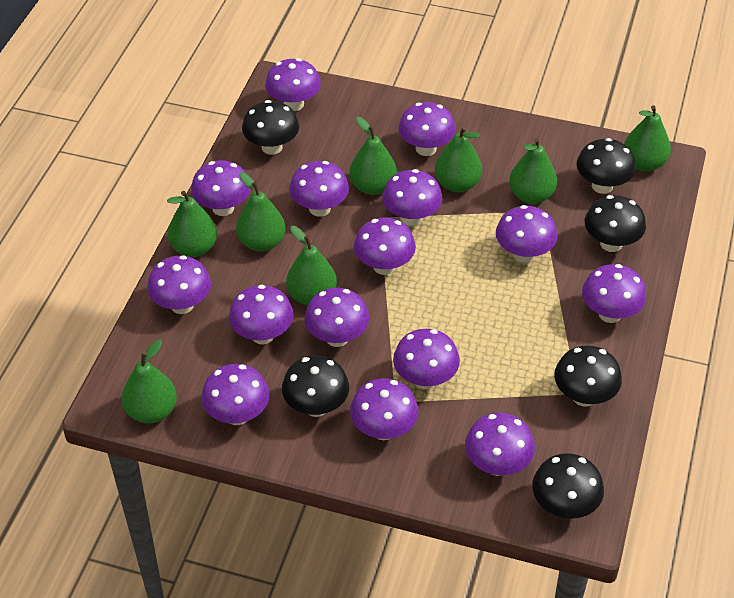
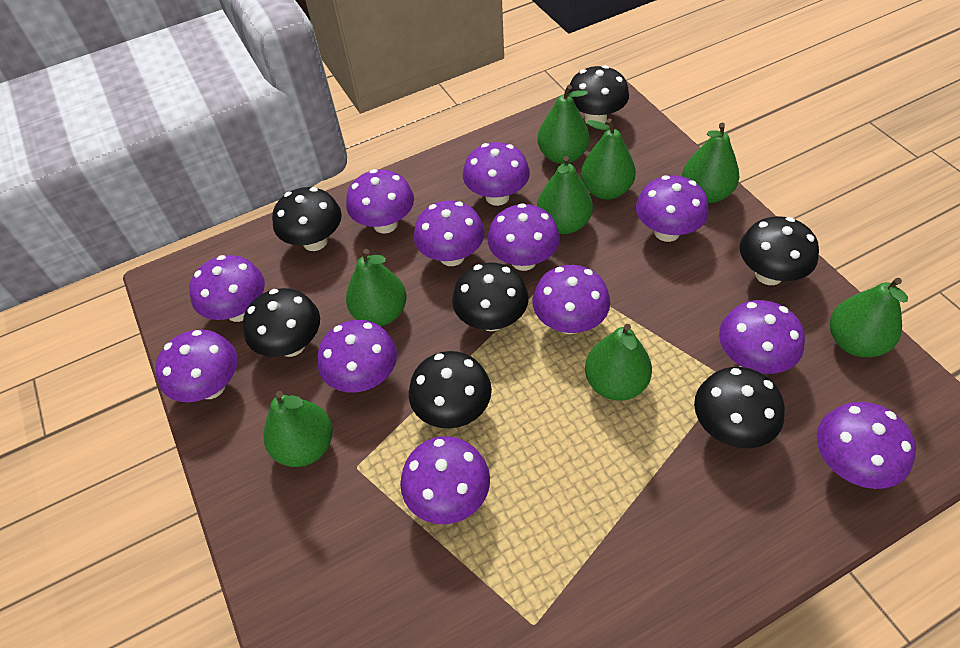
black mushroom: [242,100,299,155] [282,356,349,417] [532,453,604,519] [554,346,622,407] [577,138,636,194] [585,195,646,252] = 6 -> [243,288,320,357] [272,187,342,251] [409,351,492,429] [452,263,529,331] [568,65,629,124] [694,367,785,448] [740,216,819,285] = 7
purple mushroom: [147,255,211,314] [191,160,251,216] [201,364,269,425] [229,285,294,344] [265,58,321,111] [289,161,349,217] [304,288,369,347] [350,378,418,440] [354,218,416,275] [382,169,442,226] [393,329,460,389] [398,102,456,156] [465,413,535,476] [496,205,557,263] [582,264,646,323] = 15 -> [155,329,238,402] [189,255,265,322] [318,320,397,393] [346,169,414,234] [400,436,490,524] [414,201,485,266] [463,142,530,206] [487,203,560,271] [532,265,610,334] [636,175,709,242] [719,300,805,374] [817,402,916,489] = 12

